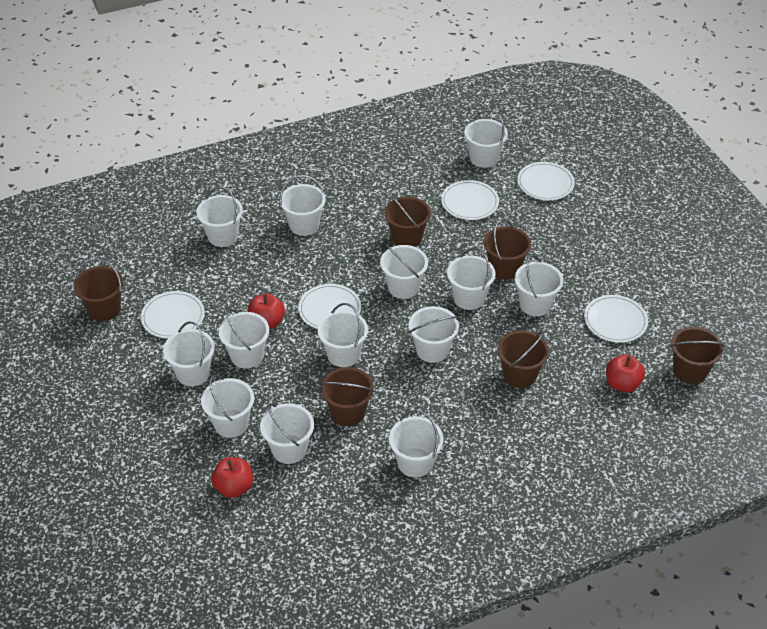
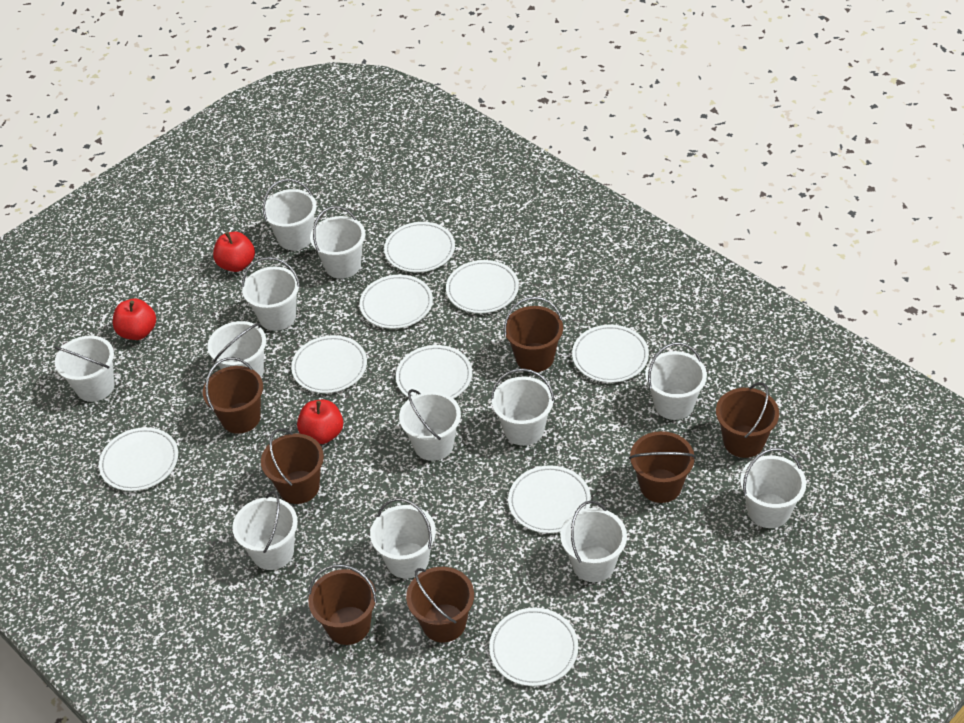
brown bucket: [74,258,123,321] [320,367,374,426] [385,194,431,247] [484,219,531,280] [498,330,549,388] [670,327,725,384] = 6 -> [203,357,263,434] [261,428,324,504] [308,564,377,645] [406,567,474,642] [504,297,563,372] [629,431,696,503] [716,382,779,458] = 7
white bucket: [163,322,215,386] [196,186,243,247] [201,375,254,438] [219,309,269,369] [260,403,314,464] [280,175,326,236] [318,303,368,367] [380,245,428,299] [389,410,443,478] [409,306,459,363] [447,248,495,310] [464,110,508,168] [515,255,563,316] = 13 -> [54,335,115,402] [208,321,266,377] [232,491,298,570] [242,257,300,331] [262,179,317,250] [310,206,365,279] [370,498,436,579] [399,389,461,461] [491,368,555,446] [560,501,627,582] [645,342,707,420] [740,448,806,528] = 12
white plate: [141,291,205,339] [298,284,361,329] [441,180,499,220] [517,162,575,200] [584,295,648,343] = 5 -> [99,427,178,491] [291,335,367,393] [360,275,433,329] [384,222,455,272] [396,345,472,399] [446,260,519,313] [489,608,578,686] [508,465,591,533] [572,325,649,383] = 9

